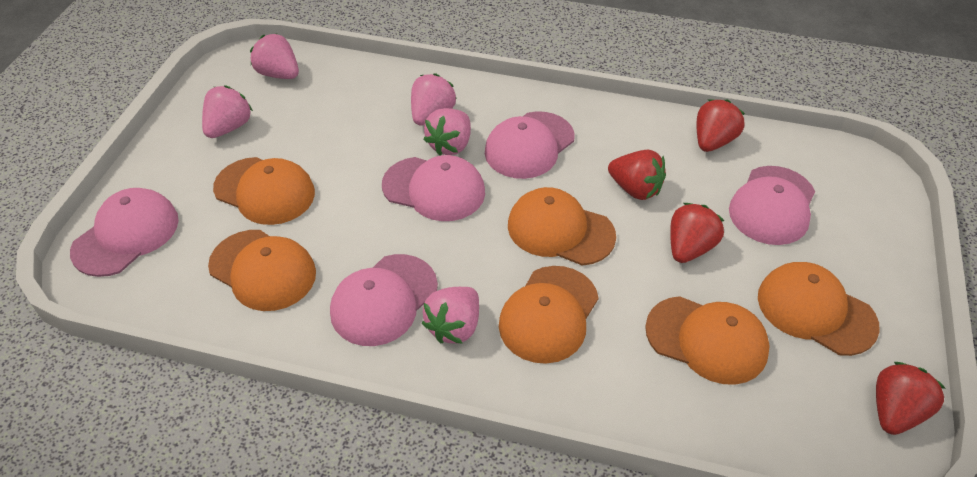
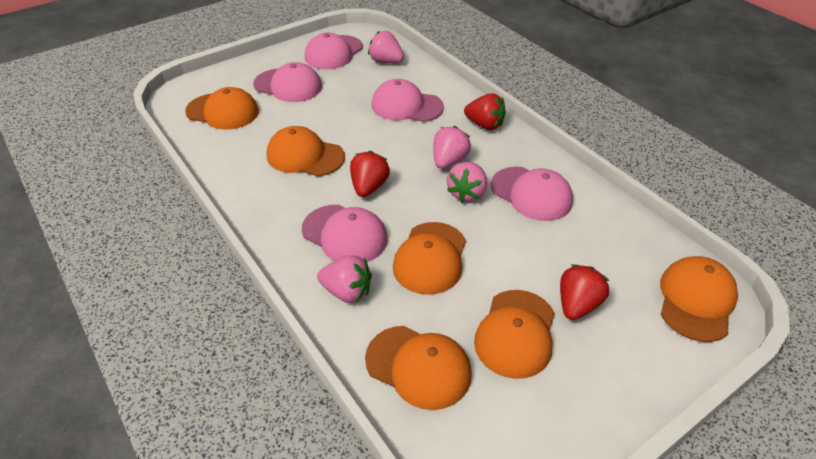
pink strawberry: [202,85,253,138] [250,34,299,79] [411,73,457,126] [422,287,479,344] [423,108,471,156] = 5 -> [317,255,372,303] [368,31,404,63] [433,126,471,169] [447,162,487,203] = 4
red strawberry: [608,150,666,200] [670,203,724,263] [697,99,745,152] [876,362,946,435] = 4 -> [350,151,390,197] [464,93,506,130] [560,264,609,320] = 3

